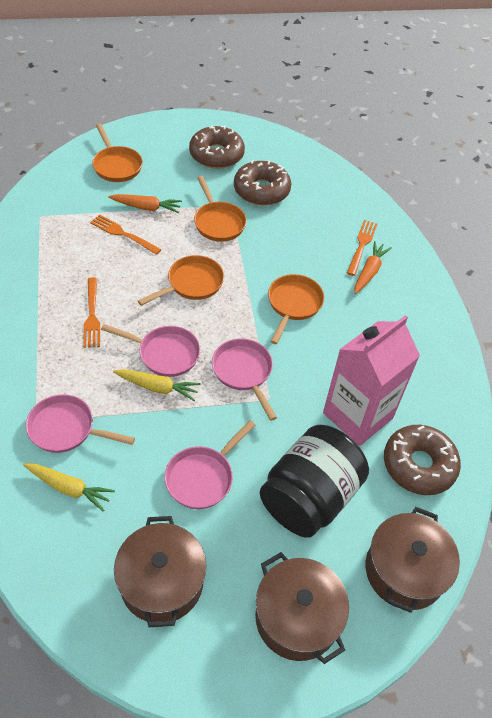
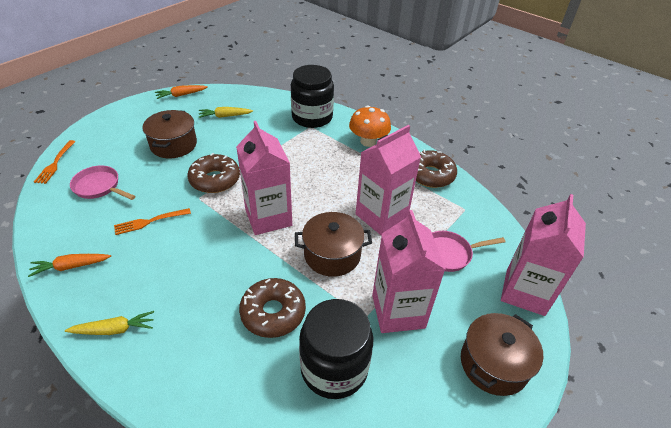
black jar: [260,425,369,538] = 1 -> [291,65,334,128] [299,299,373,399] = 2
orange fork: [83,277,100,348] [90,214,162,255] [347,220,377,276] = 3 -> [34,140,76,184] [114,208,191,235] = 2
orange mushroom: none = 0 -> [349,105,391,147] = 1
orange pan: [92,123,143,182] [138,255,224,306] [194,176,247,242] [268,274,324,344] = 4 -> none = 0
pink carton: [323,315,420,446] = 1 -> [236,121,292,235] [356,125,421,236] [372,210,446,333] [501,194,586,316] = 4
pink pan: [26,394,135,453] [101,324,200,377] [165,420,255,509] [212,338,277,421] = 4 -> [70,165,135,200] [432,231,505,272] = 2

